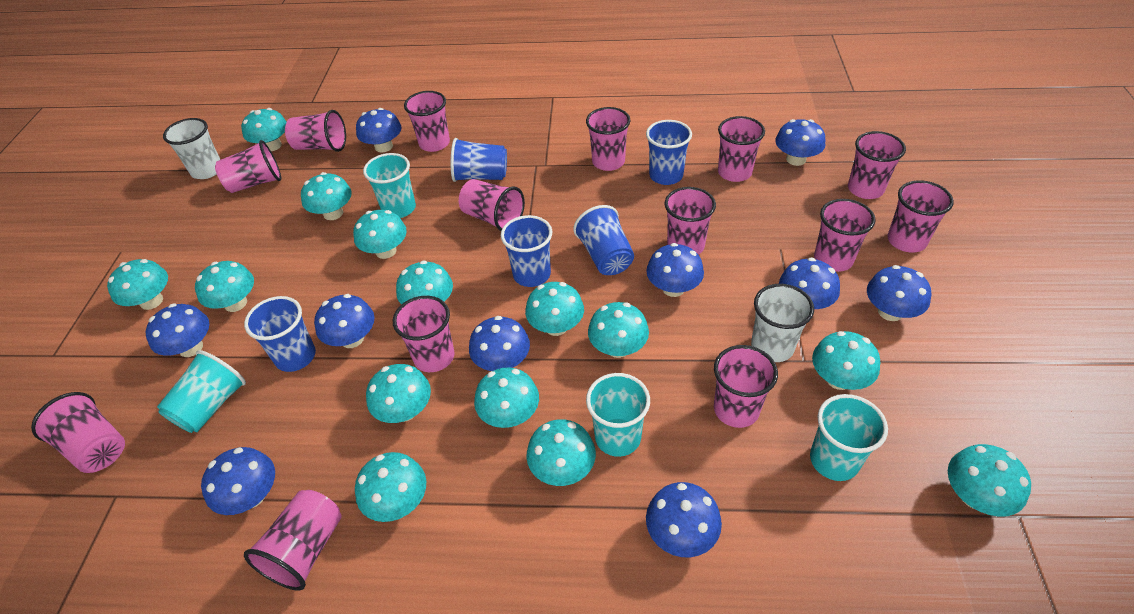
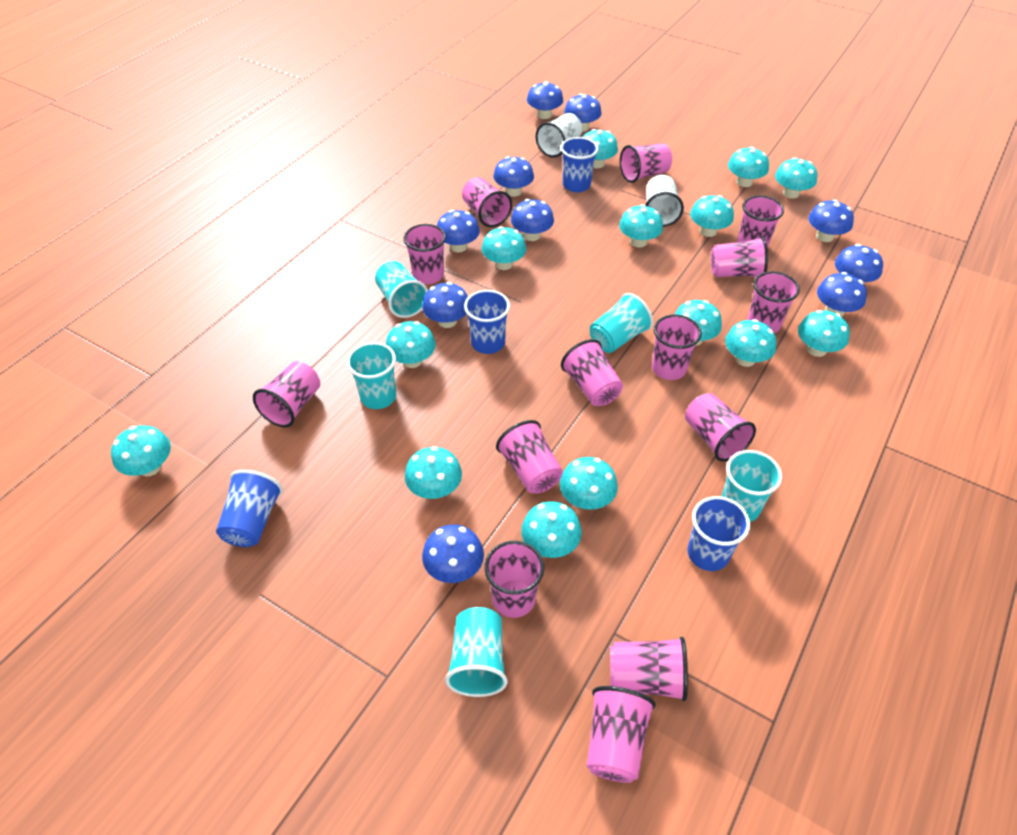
blue cup: [244,296,316,372] [451,138,507,182] [501,215,552,287] [573,205,634,275] [646,120,692,185] = 5 -> [216,470,283,547] [464,290,510,354] [561,137,598,192] [688,496,750,571] = 4
turquoise cup: [157,350,246,433] [363,153,416,218] [586,373,650,457] [810,394,888,481] = 4 -> [347,342,396,409] [375,261,428,318] [445,607,508,697] [590,293,653,353] [722,450,782,522] = 5

